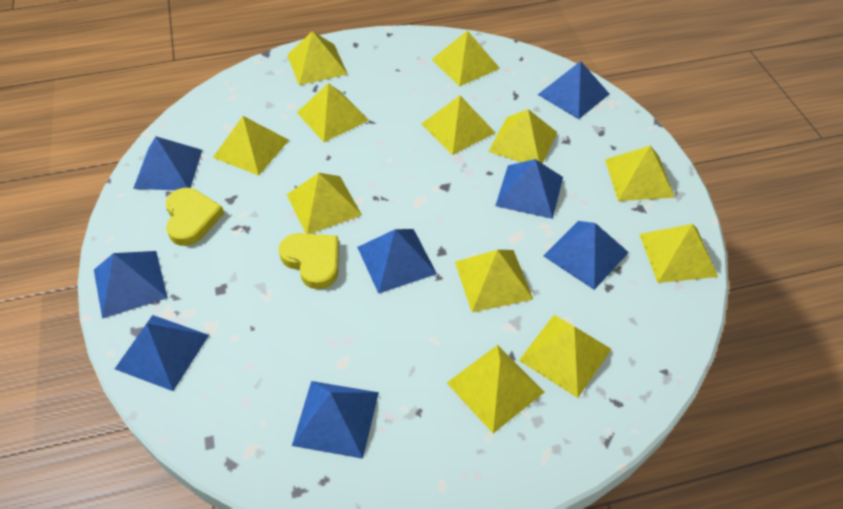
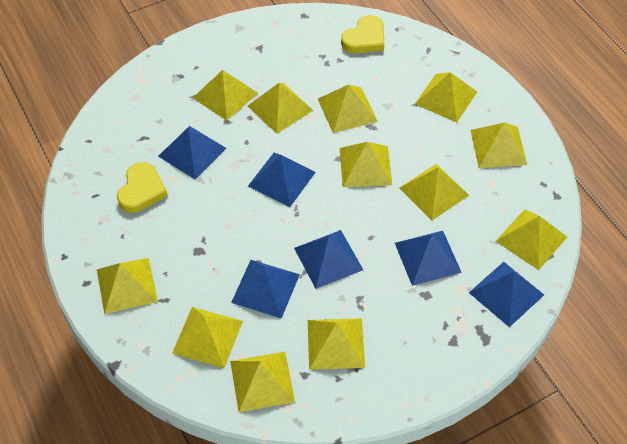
blue pyramid: [94,251,168,319] [115,315,209,391] [133,136,202,190] [292,381,379,459] [357,229,437,294] [495,159,563,219] [538,61,609,119] [544,221,629,290] = 8 -> [158,126,226,179] [231,260,300,318] [248,153,316,207] [294,230,363,289] [395,231,462,286] [469,262,544,327] = 6

